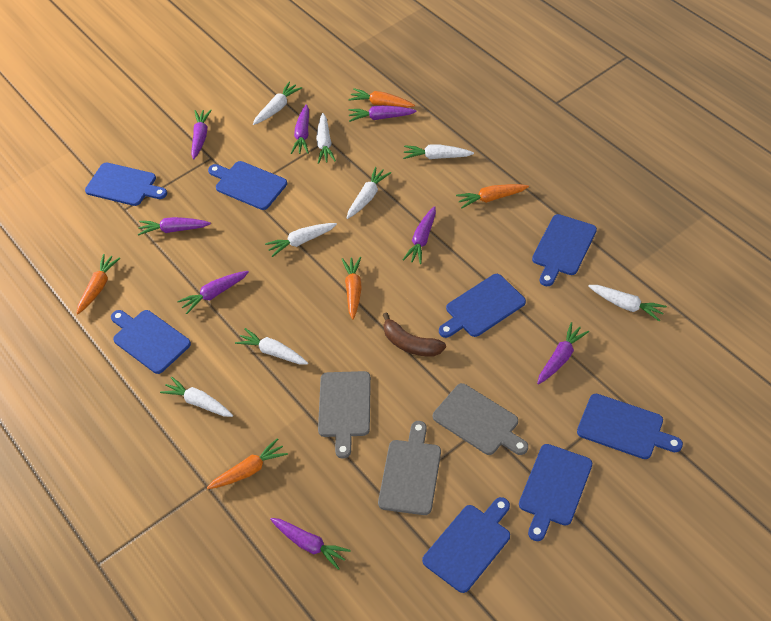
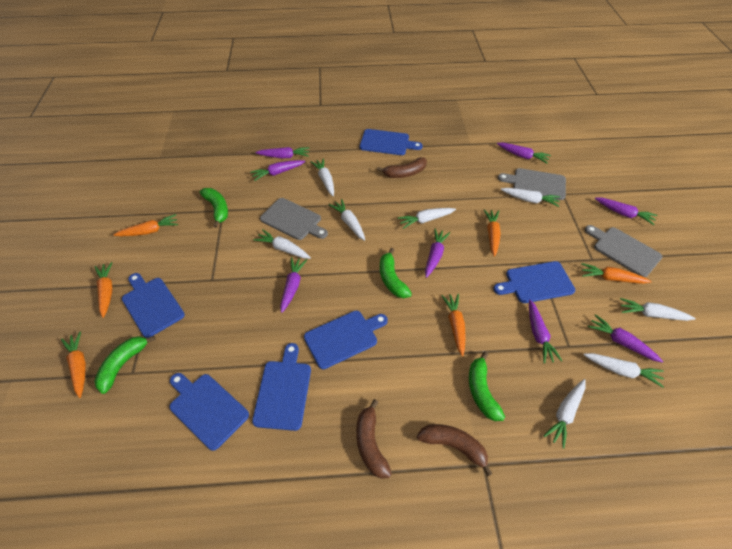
blue cutting board: [85,163,167,206] [111,310,191,374] [208,161,287,210] [422,497,510,593] [439,274,526,338] [519,444,592,541] [532,214,597,286] [577,394,683,459] = 8 -> [122,273,185,338] [169,373,249,451] [252,343,311,431] [304,311,388,369] [360,129,423,155] [493,261,575,303] = 6
brown banana: [383,312,446,356] = 1 -> [356,399,392,479] [377,157,427,178] [417,424,492,476] = 3
green banana: none = 0 -> [94,336,156,394] [200,188,228,228] [380,248,412,298] [469,351,505,421] = 4
orange carrot: [77,254,120,314] [207,438,288,489] [342,257,362,320] [348,88,415,108] [456,184,529,209] = 5 -> [61,332,86,398] [95,262,113,318] [114,214,178,236] [441,294,466,356] [484,209,501,257] [582,263,652,284] = 6

